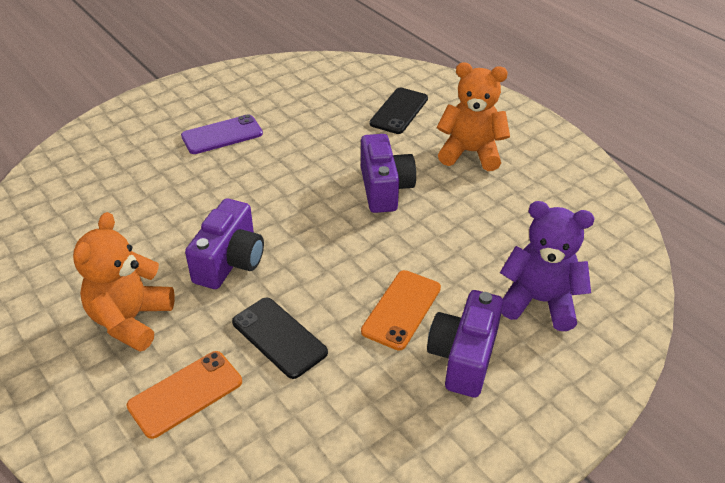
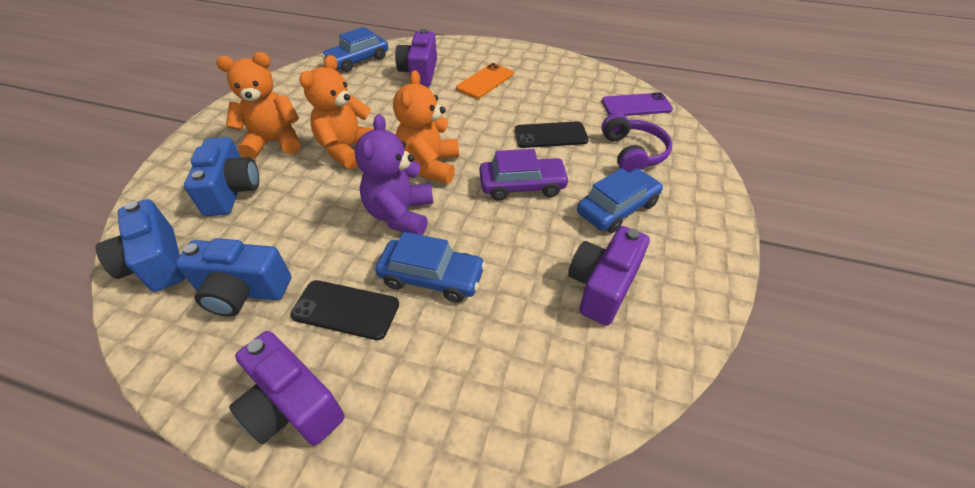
blue camera: none = 0 -> [95,199,185,292] [175,238,291,316] [184,137,259,216] = 3
blue car: none = 0 -> [322,27,388,72] [375,232,486,303] [577,168,663,233] = 3
orange phone: [126,351,242,439] [361,270,441,351] = 2 -> [456,63,513,99] = 1
orange teddy bear: [73,212,175,352] [437,63,510,171] = 2 -> [216,52,300,159] [299,55,374,169] [393,70,459,184] = 3
purple car: none = 0 -> [479,149,570,201] = 1
purple headphones: none = 0 -> [602,113,672,172] = 1

